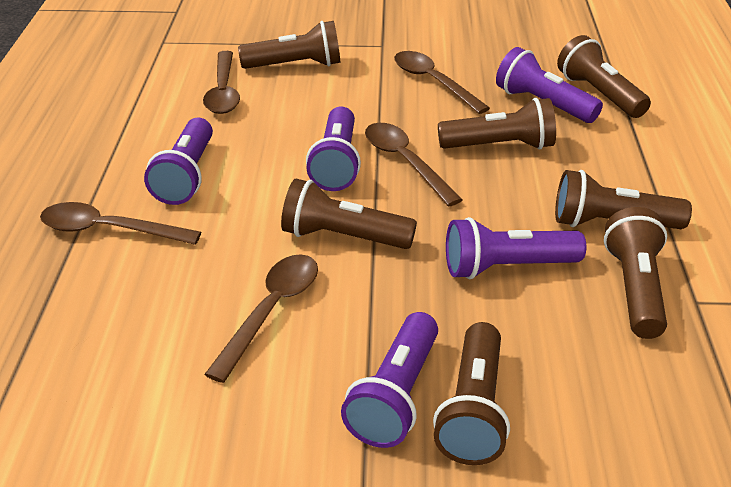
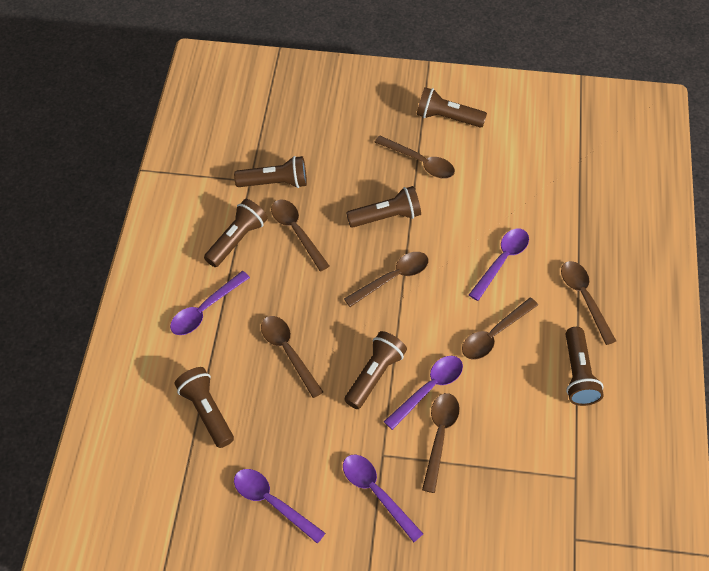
brown spoon: [40,202,201,245] [203,51,240,114] [204,254,318,383] [365,123,463,207] [394,51,490,114] = 5 -> [261,316,323,398] [271,200,329,271] [344,252,428,307] [374,135,455,179] [422,393,460,493] [462,298,538,360] [561,261,616,345] = 7
purple flashlight: [144,118,213,205] [306,106,361,191] [341,312,438,448] [446,217,586,279] [496,47,603,123] = 5 -> none = 0
purple spoon: none = 0 -> [170,271,250,335] [234,469,325,544] [343,454,423,542] [384,356,463,430] [469,229,529,301] = 5

